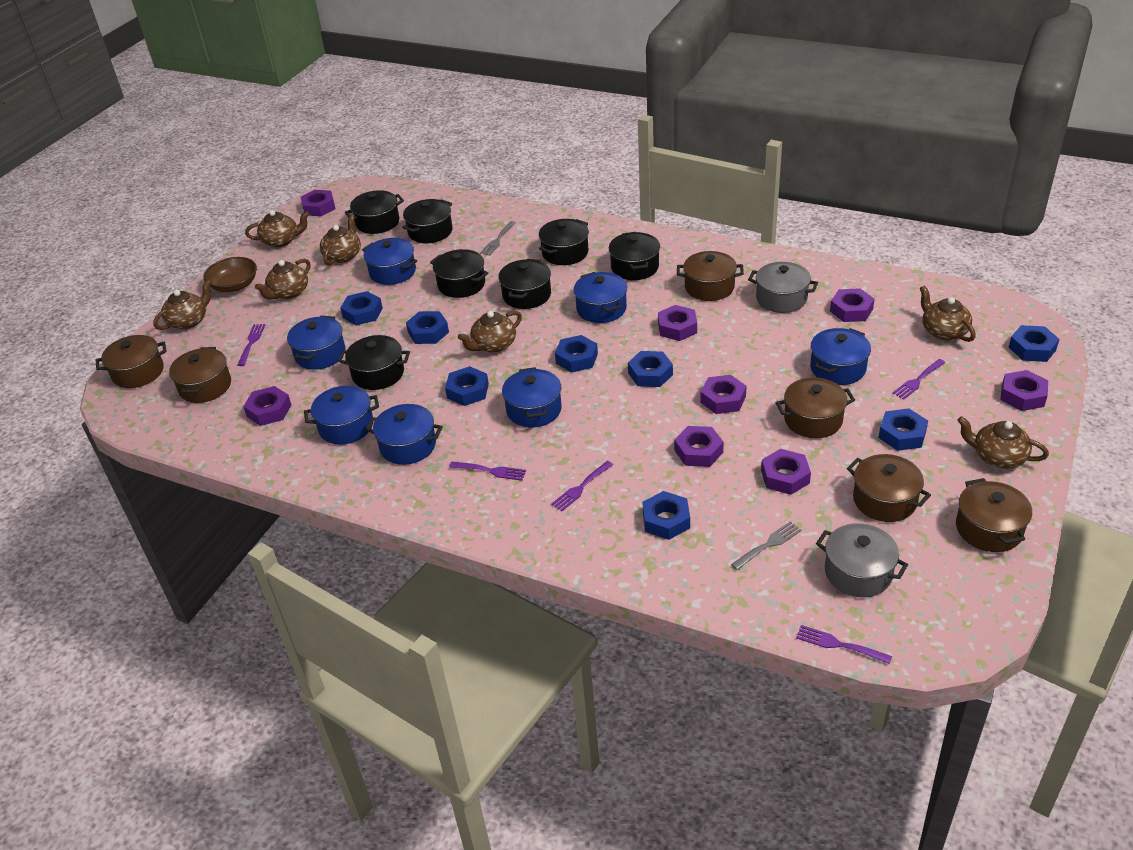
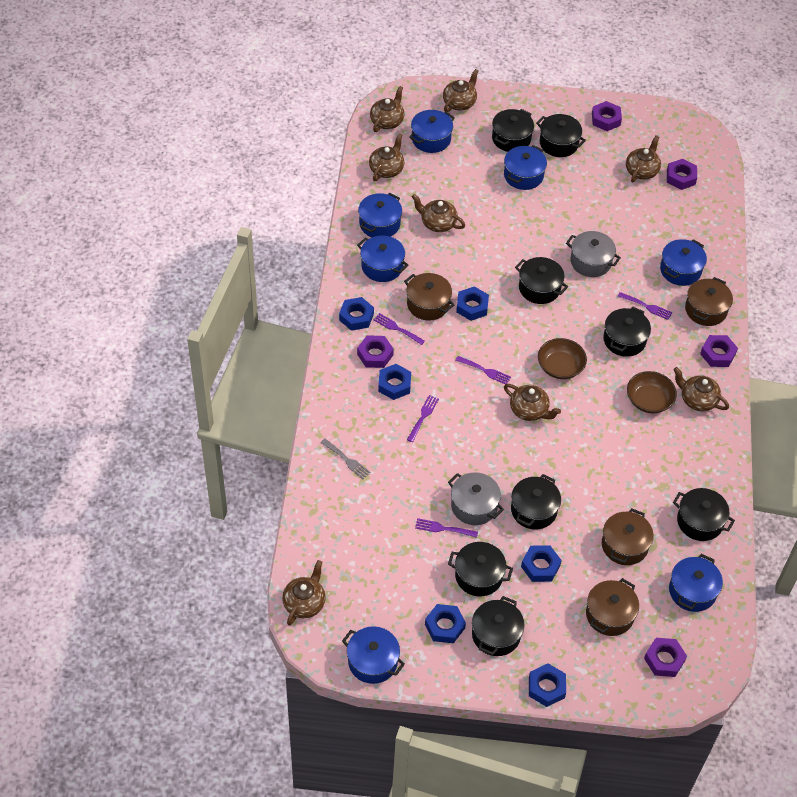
black pot: [338,335,410,390] [345,190,404,234] [402,199,452,243] [430,249,488,298] [498,259,551,309] [539,219,589,265] [609,232,660,280] = 7 -> [448,542,513,596] [472,596,525,656] [492,109,534,152] [511,474,561,529] [515,257,568,304] [536,114,586,157] [603,306,651,357] [673,488,735,541] = 8
blue nut: [340,291,383,325] [406,311,449,344] [445,366,489,406] [555,335,598,373] [628,351,673,387] [643,491,690,540] [878,408,928,451] [1009,325,1059,362] = 8 -> [339,297,374,331] [378,364,411,400] [425,604,466,643] [456,286,489,321] [521,545,562,582] [529,663,566,707] = 6
brown bowl: [203,257,257,292] = 1 -> [538,338,587,379] [627,371,677,413] = 2
brown pot: [96,335,167,388] [169,347,231,403] [677,251,744,301] [776,377,855,438] [847,454,931,522] [956,478,1032,552] = 6 -> [404,273,454,321] [586,578,639,636] [602,508,654,565] [685,277,733,326] = 4
brown teapot: [153,279,211,330] [245,210,309,247] [255,259,310,300] [320,214,361,265] [458,311,522,353] [920,285,976,342] [957,416,1049,469] = 7 -> [282,560,326,626] [369,133,404,181] [370,86,404,132] [412,194,465,232] [443,69,478,112] [504,384,561,421] [626,135,661,182] [673,367,729,411] = 8
grey fork: [480,221,516,256] [731,521,801,570] = 2 -> [321,438,371,479] = 1
purple nut: [243,386,291,426] [301,190,336,216] [658,305,697,341] [674,426,724,467] [700,375,747,414] [761,449,811,495] [830,288,874,322] [1001,370,1048,411] = 8 -> [357,335,394,368] [592,101,622,131] [644,638,687,677] [667,159,697,190] [700,335,738,367] = 5

